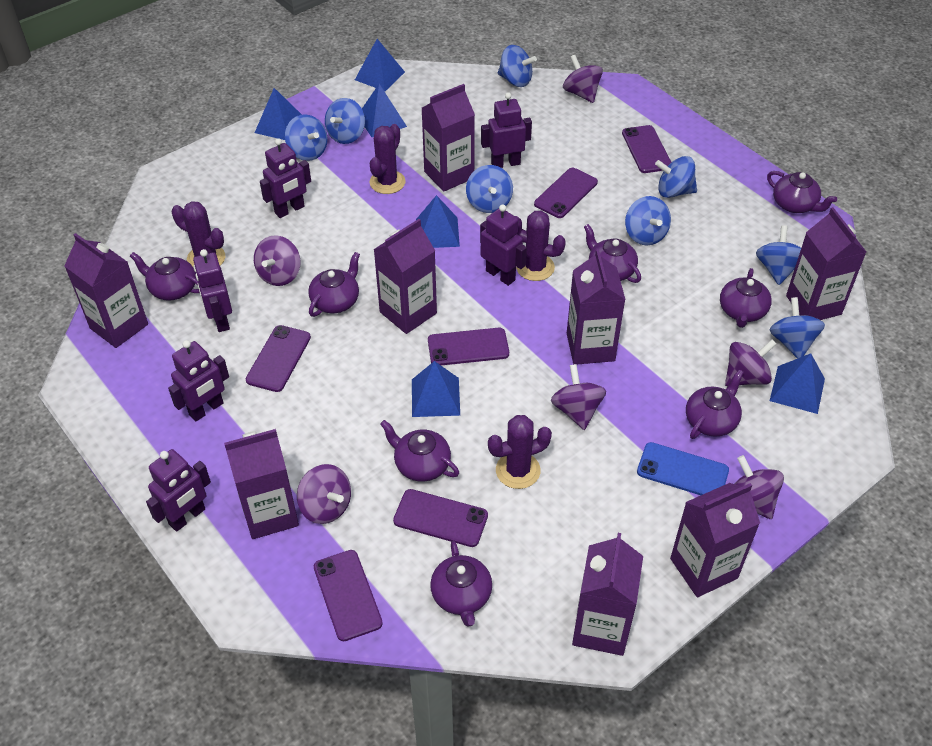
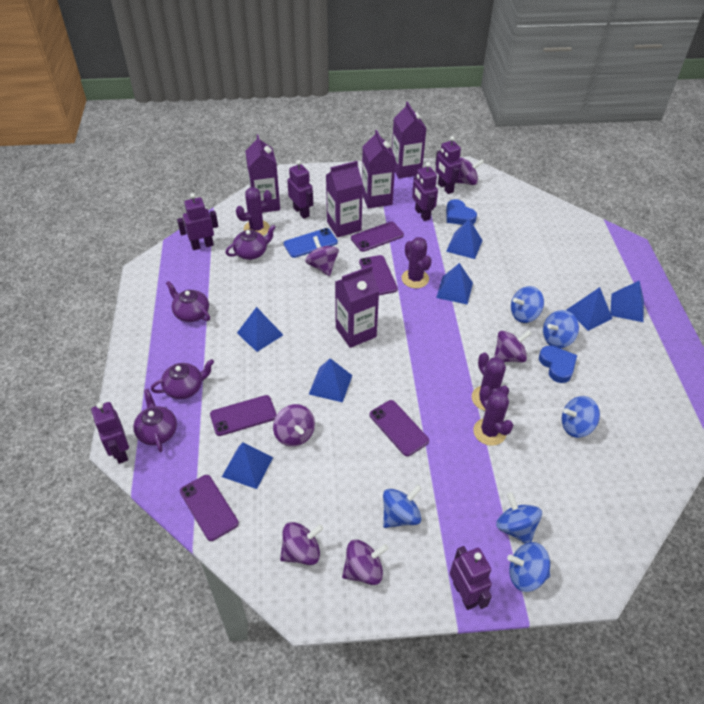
blue heart: none = 0 -> [446,199,477,225] [539,345,577,383] = 2
blue pyramid: [255,88,302,140] [355,39,405,91] [362,84,407,137] [412,361,460,417] [416,195,460,248] [770,353,825,414] = 6 -> [222,442,273,489] [237,307,283,352] [309,358,352,402] [436,263,473,305] [446,219,483,259] [567,287,613,331] [610,281,644,322] = 7
blue spinning top: [285,114,328,161] [325,98,365,144] [466,165,513,213] [498,45,537,87] [625,196,671,245] [655,156,697,198] [756,225,801,285] [770,297,825,359] = 8 -> [383,485,422,528] [496,492,542,544] [507,542,550,592] [511,286,544,323] [543,310,579,348] [562,396,600,438] = 6
purple carton: [64,233,148,348] [224,429,299,539] [373,219,437,334] [422,84,475,192] [567,249,626,364] [572,533,643,656] [670,483,760,597] [786,207,866,320] = 8 -> [245,135,280,213] [326,161,363,237] [335,265,379,348] [362,130,396,208] [392,102,427,179] = 5
purple phone: [246,325,311,392] [314,550,383,641] [393,489,488,547] [428,328,509,365] [534,168,598,218] [622,125,671,173] = 6 -> [180,475,239,541] [210,395,277,436] [351,222,404,252] [359,255,398,295] [369,400,429,456] = 5
purple teapot: [130,252,200,301] [308,252,360,317] [380,420,459,482] [430,541,492,626] [584,224,641,283] [686,370,744,439] [720,268,772,328] [767,171,837,213] = 8 -> [133,389,177,452] [150,359,214,399] [166,281,210,322] [225,225,276,260] = 4

